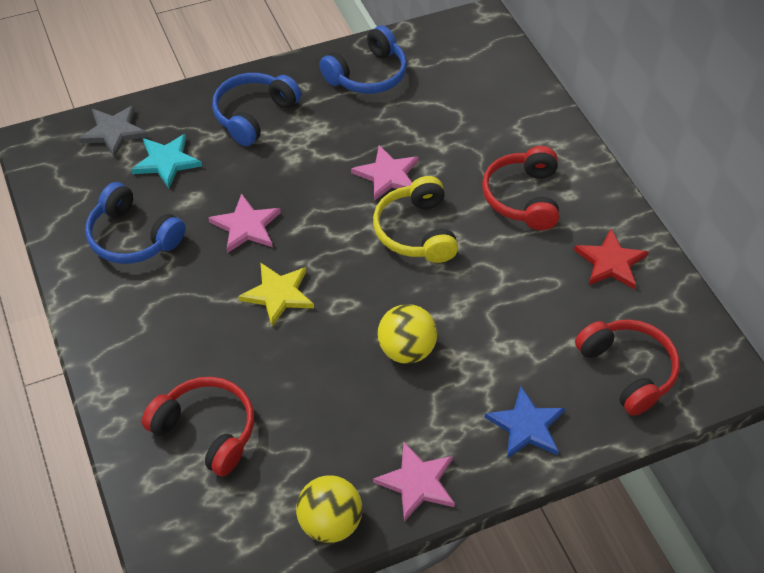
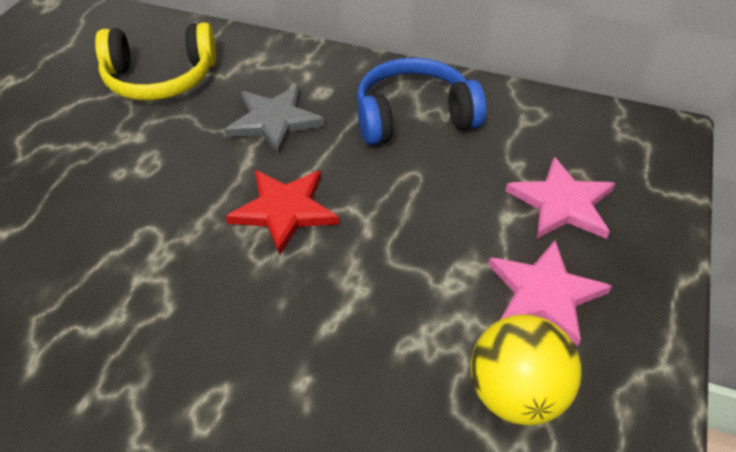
blue headphones: [85,182,185,264] [212,73,301,146] [319,26,407,94] = 3 -> [357,57,486,145] = 1
blue star: [484,386,565,459] = 1 -> none = 0
pink star: [208,193,281,253] [351,145,419,201] [373,442,455,522] = 3 -> [488,240,612,346] [506,157,615,239] = 2
red headphones: [142,377,254,476] [482,146,559,230] [575,319,680,416] = 3 -> none = 0
turquoise star: [131,134,202,189] = 1 -> none = 0
yellow ball: [296,475,362,543] [378,304,437,364] = 2 -> [470,314,582,425] = 1
yellow star: [238,262,314,326] = 1 -> none = 0

